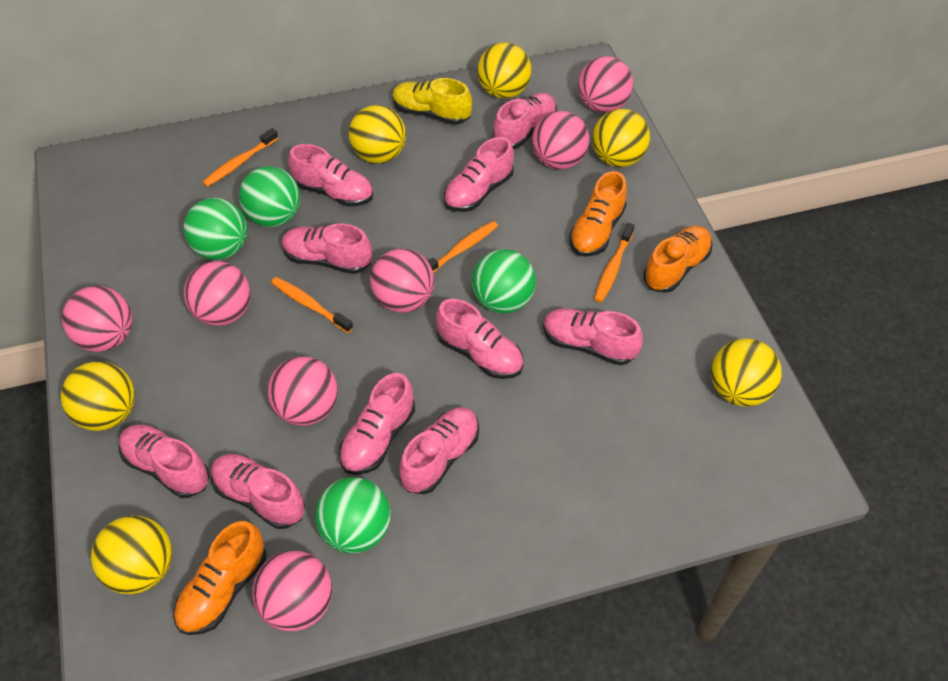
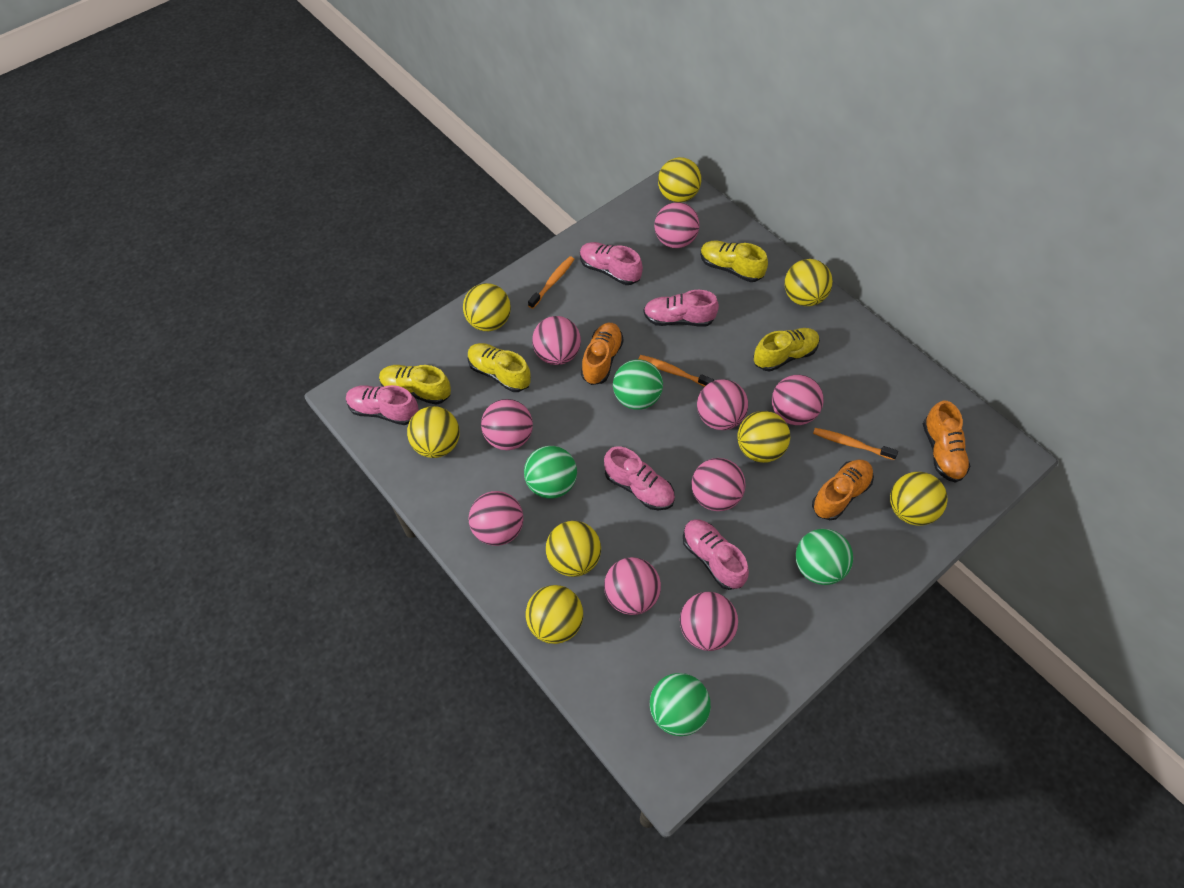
orange toothbrush: [202,128,278,187] [271,277,353,333] [428,221,498,273] [594,223,635,302] = 4 -> [528,256,574,309] [638,355,714,387] [813,428,898,460] = 3
pink ball: [62,286,132,352] [184,261,251,326] [252,550,332,631] [268,356,338,426] [370,249,434,313] [532,111,589,169] [578,56,633,113] = 7 -> [469,491,524,546] [481,399,533,450] [532,316,581,365] [604,557,661,615] [654,202,700,248] [680,592,738,651] [691,458,746,511] [697,379,748,430] [772,375,824,425] = 9
pink shoe: [119,425,210,498] [211,454,305,529] [282,224,372,274] [288,144,374,207] [339,373,415,475] [399,407,479,494] [436,299,523,379] [444,137,514,212] [493,93,557,149] [543,308,643,365] = 10 -> [346,385,419,425] [580,242,643,285] [604,446,675,510] [643,290,719,326] [683,519,749,590] = 5
yellow ball: [60,361,135,431] [91,516,172,594] [349,105,406,164] [477,42,532,99] [592,109,650,167] [711,338,782,407] = 6 -> [407,406,459,458] [463,283,511,331] [526,585,583,644] [546,521,601,577] [658,157,702,202] [737,411,790,463] [784,259,833,306] [890,472,948,526] = 8
yellow shoe: [392,78,472,125] = 1 -> [379,365,451,405] [468,343,531,392] [700,240,768,282] [753,328,820,371] = 4

